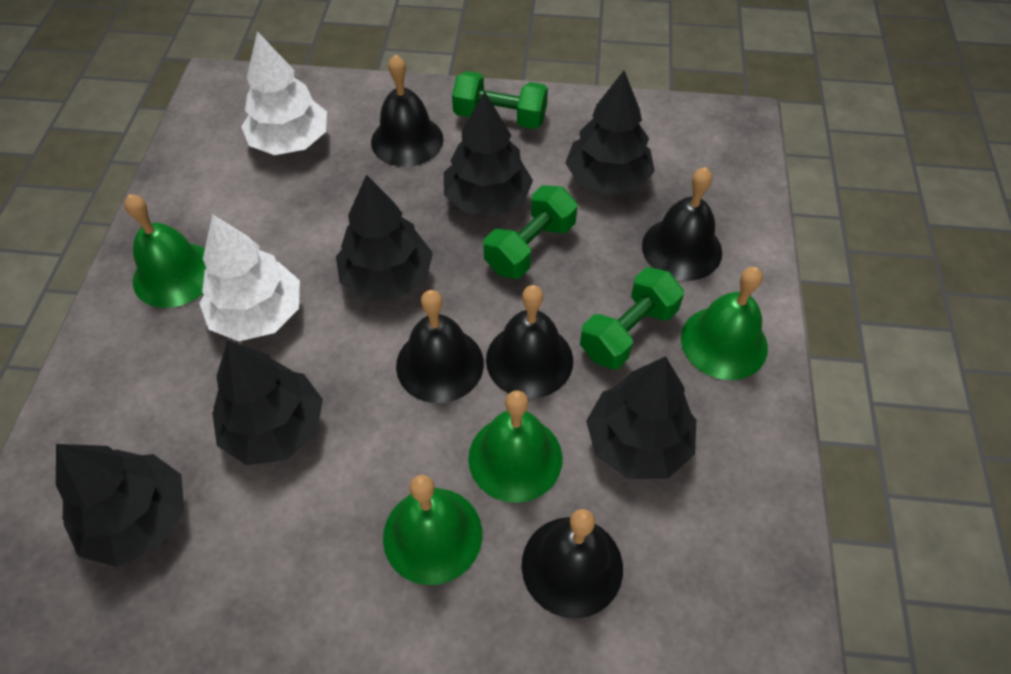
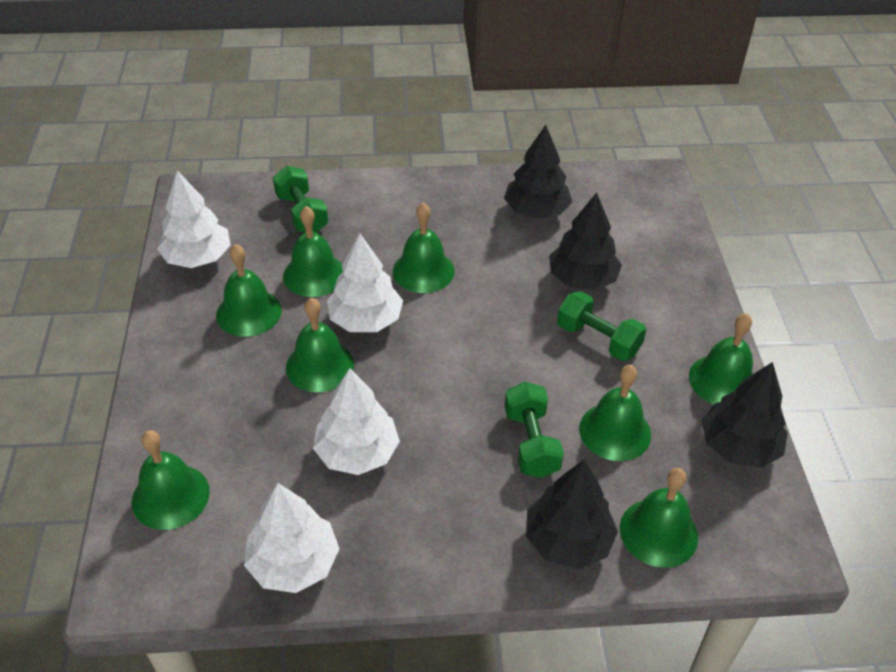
black bell: [371,54,444,167] [396,290,484,403] [486,285,573,398] [522,509,623,618] [642,167,722,281] = 5 -> none = 0
black tree: [56,444,184,567] [212,340,323,465] [336,175,433,300] [444,91,533,216] [565,71,655,195] [586,356,696,479] = 6 -> [504,125,572,219] [526,459,618,569] [549,193,622,290] [701,362,788,468] = 4
green bell: [124,194,206,308] [383,475,482,585] [468,391,562,503] [681,267,768,380] = 4 -> [132,430,210,530] [216,244,282,337] [283,206,343,297] [286,298,354,392] [393,203,455,293] [579,365,651,461] [620,468,698,568] [689,313,754,405] = 8
white tree: [199,214,300,341] [241,31,327,155] = 2 -> [157,170,231,268] [244,483,339,593] [313,368,400,475] [327,234,403,332] = 4

